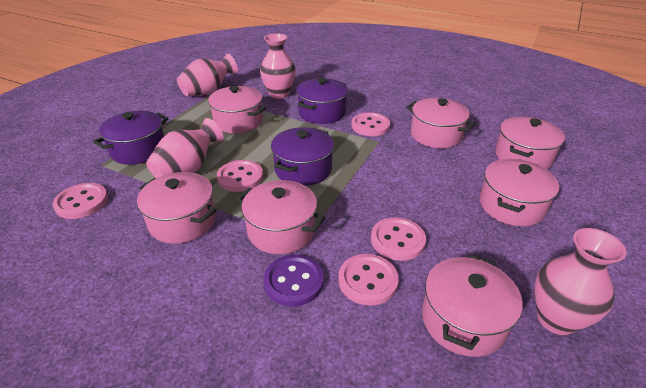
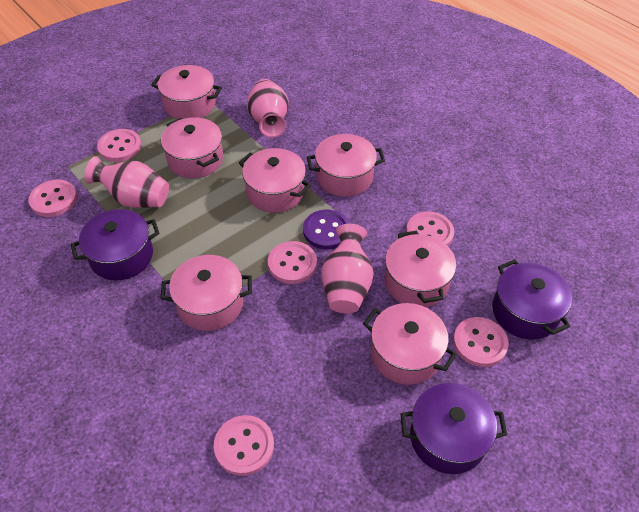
pink button: [53,183,108,219] [217,160,263,192] [338,254,399,306] [351,112,390,136] [371,217,426,261] = 5 -> [28,180,77,217] [97,129,142,162] [214,415,274,476] [268,241,317,284] [406,211,454,246] [453,317,509,367] = 6
pink vase: [146,118,224,178] [177,53,238,96] [260,34,296,99] [534,228,626,335] = 4 -> [84,156,169,208] [247,79,289,138] [322,224,374,314] = 3

